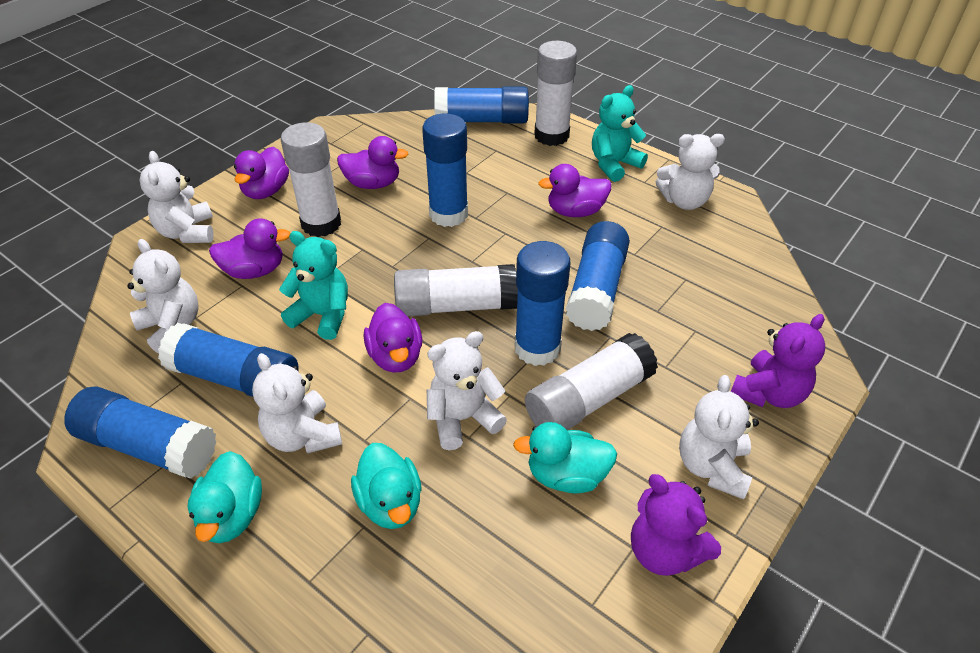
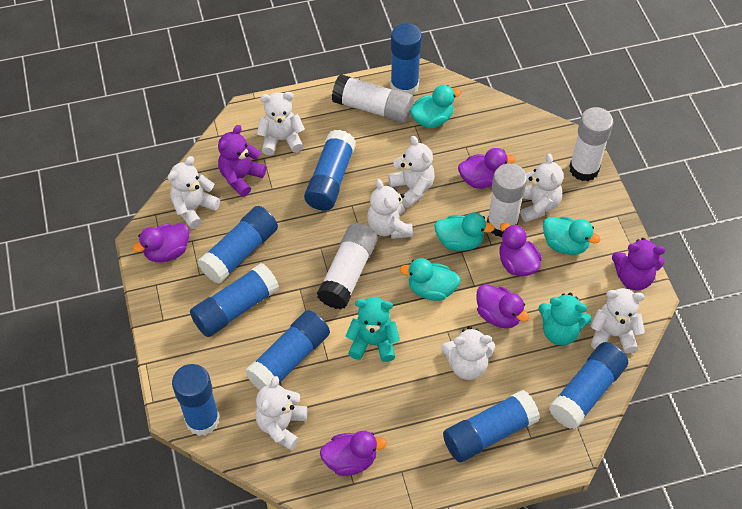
blue glue stick: [64,386,216,479] [158,323,299,397] [422,113,468,227] [434,86,529,124] [515,241,571,366] [566,221,630,331] = 6 -> [172,364,220,436] [190,263,279,337] [198,206,278,284] [245,310,330,390] [304,130,356,211] [390,23,422,95] [443,390,540,462] [549,342,628,429] = 8
turquoise duck: [187,451,262,543] [351,443,422,529] [513,422,617,493] = 3 -> [400,258,461,301] [410,85,461,128] [434,213,495,251] [543,217,600,255] = 4
white teddy bear: [127,239,199,354] [140,151,214,243] [252,353,342,453] [427,331,507,450] [656,134,725,210] [679,375,759,499] = 6 -> [168,156,220,229] [255,376,307,450] [257,92,305,155] [367,179,413,239] [388,136,435,208] [441,326,495,380] [520,153,563,222] [590,288,645,353] = 8

